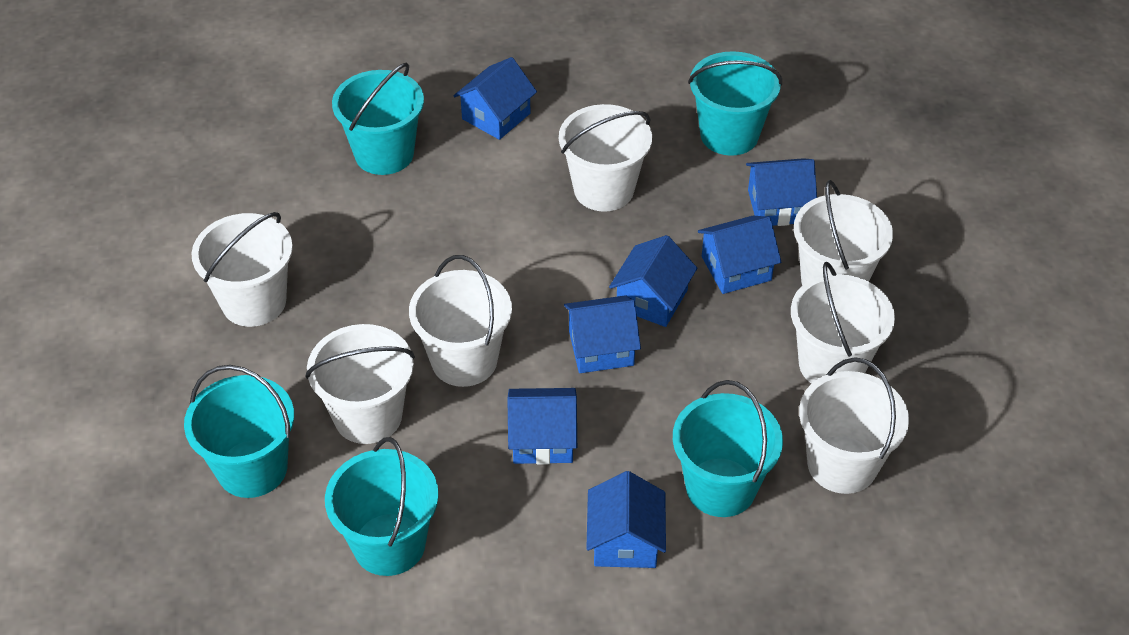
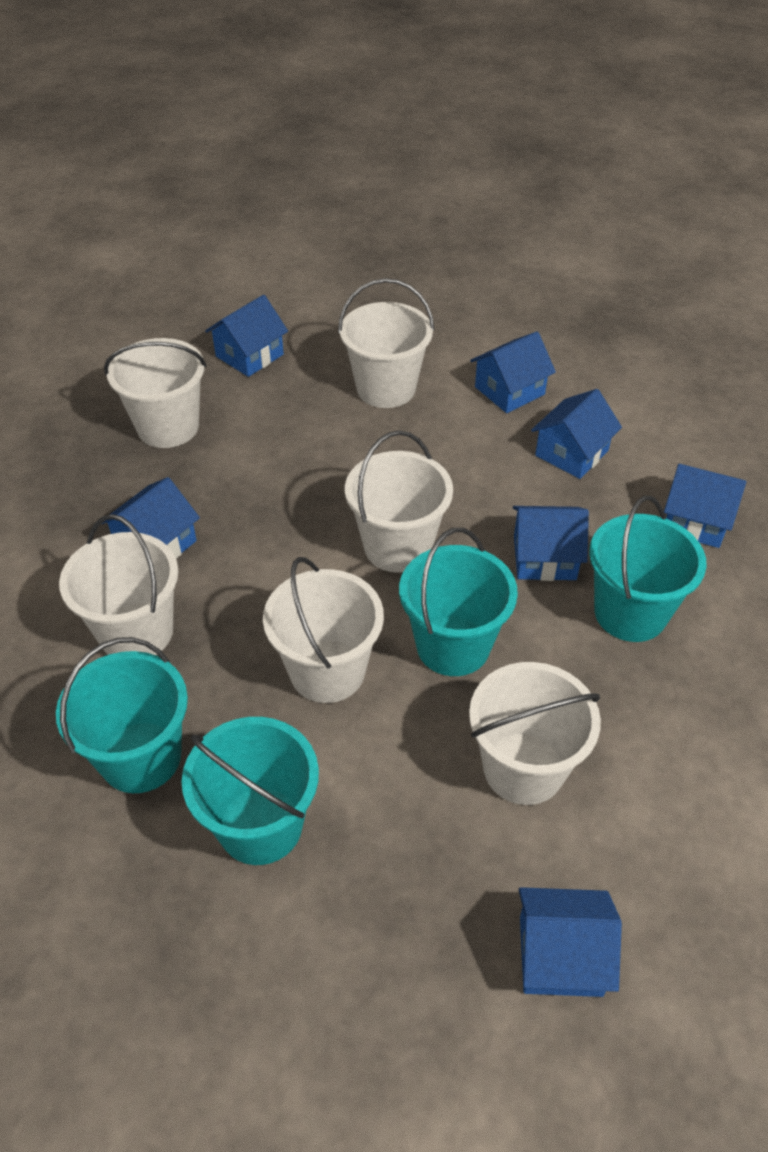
turquoise bucket: [184,365,294,498] [325,437,439,576] [332,63,424,175] [673,380,783,517] [688,51,782,156] = 5 -> [56,637,188,793] [182,717,319,865] [399,528,518,676] [589,496,706,642] = 4
white bucket: [191,212,293,327] [305,324,415,444] [409,255,512,387] [559,104,652,212] [791,262,895,384] [794,180,893,285] [799,358,909,494] = 7 -> [59,514,178,655] [104,338,206,448] [263,557,384,703] [338,278,434,408] [345,430,453,573] [469,662,601,805] = 6

